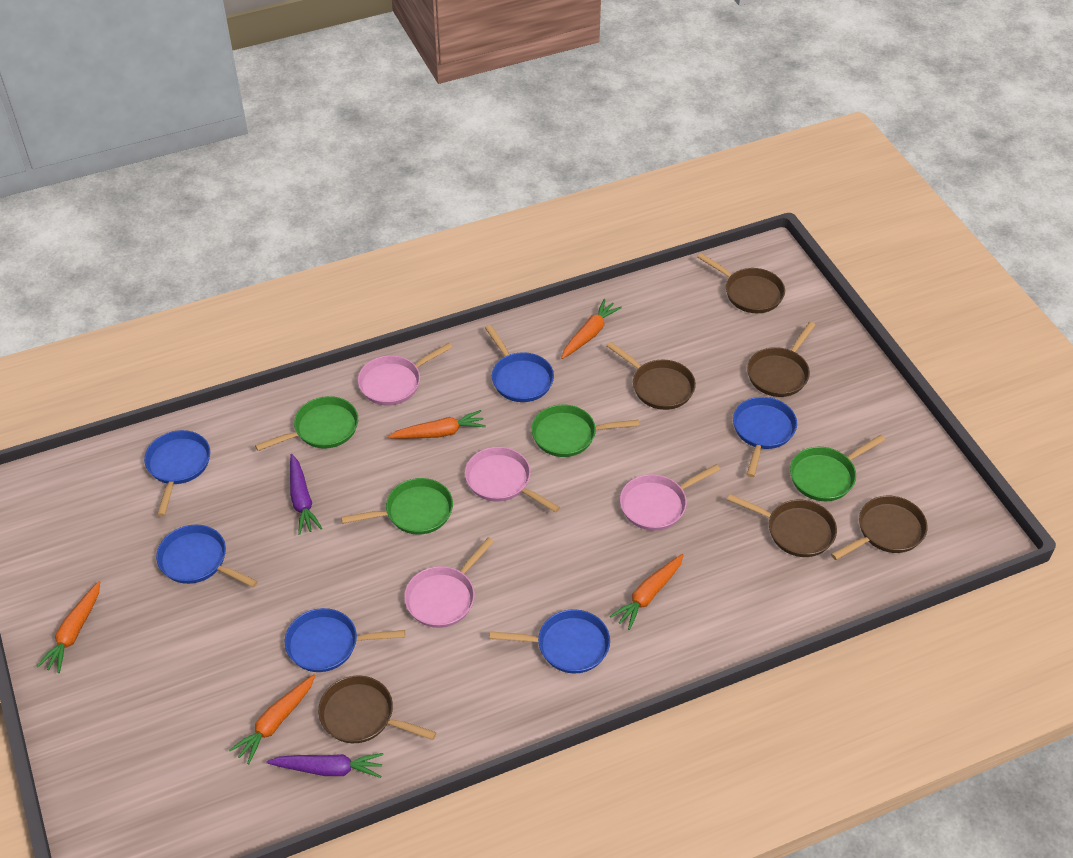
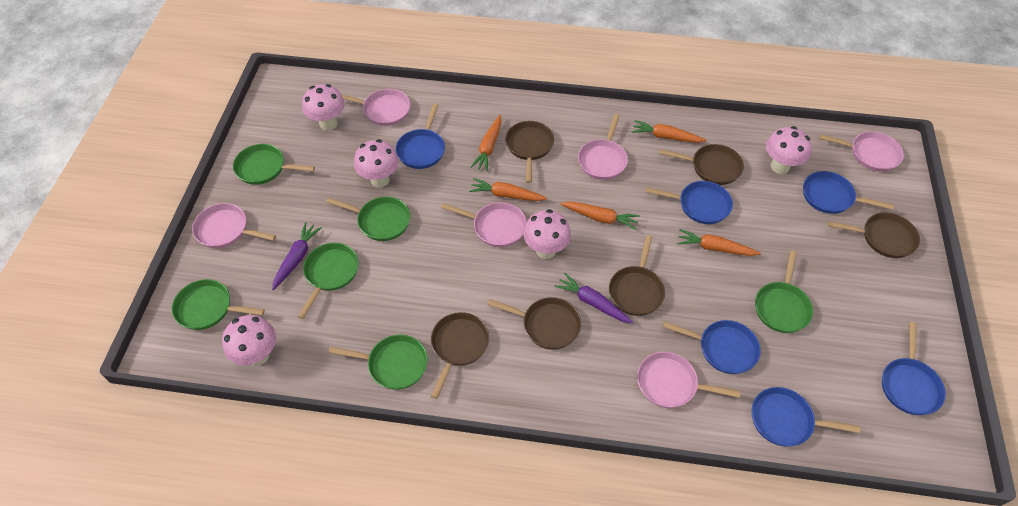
green pan: [255,396,358,451] [341,478,453,535] [531,405,639,457] [790,435,885,501] = 4 -> [172,279,265,330] [233,144,315,185] [298,243,359,319] [326,197,410,241] [329,335,428,390] [755,251,813,333] = 6
pink mushroom: none = 0 -> [222,315,276,366] [302,84,345,131] [354,139,399,187] [523,209,571,259] [766,126,812,174] = 5
pink pan: [358,343,452,405] [404,537,494,628] [465,447,560,513] [620,464,720,531] = 4 -> [192,203,276,248] [341,89,411,126] [441,202,527,247] [578,114,628,180] [637,352,740,408] [819,132,904,171] = 6

